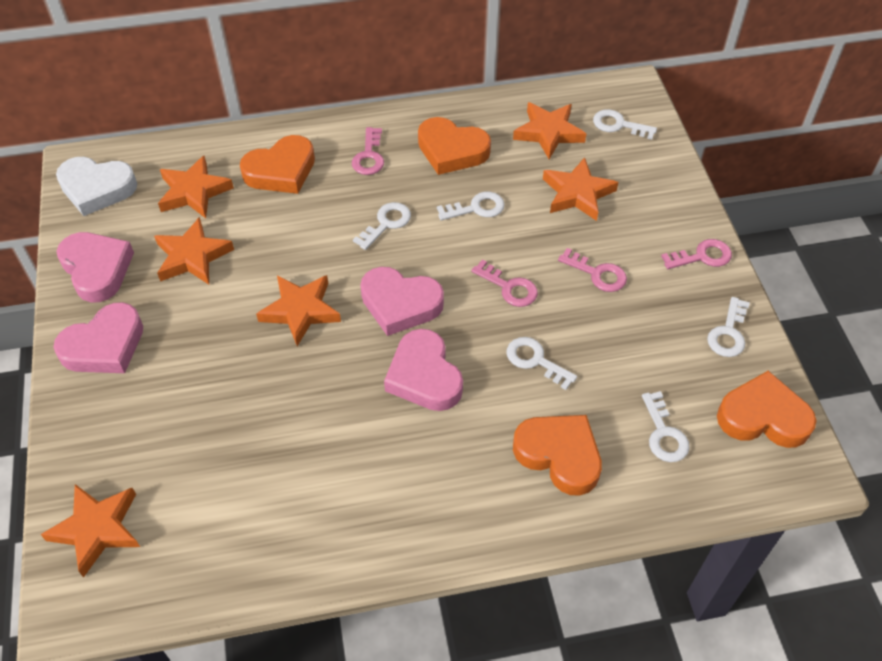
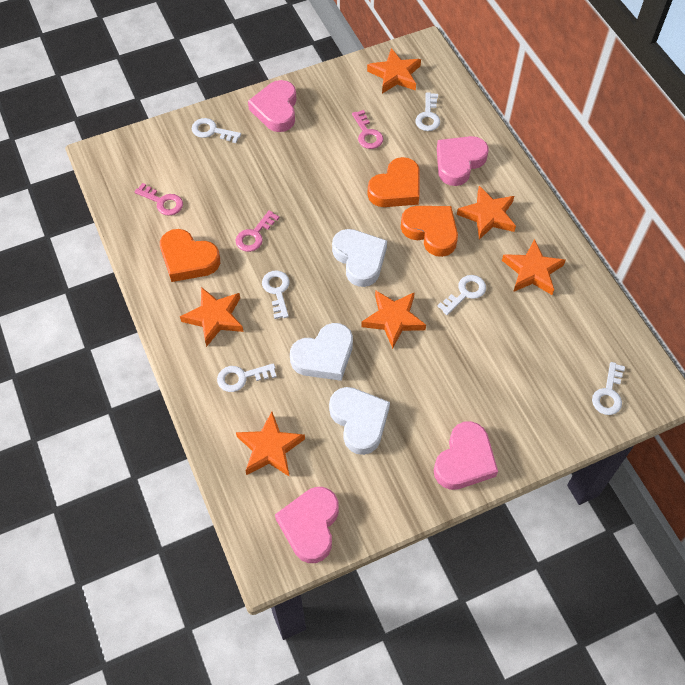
orange heart: [240,135,315,194] [418,117,491,175] [513,415,602,496] [717,371,817,448] = 4 -> [160,229,220,282] [367,157,420,207] [401,206,458,257] = 3
pink key: [352,127,384,175] [471,259,538,307] [558,248,627,292] [661,239,732,269] = 4 -> [134,183,183,216] [236,210,279,252] [352,110,383,149] = 3
white heart: [56,157,137,216] = 1 -> [290,323,353,381] [329,387,390,455] [332,229,387,287] = 3

